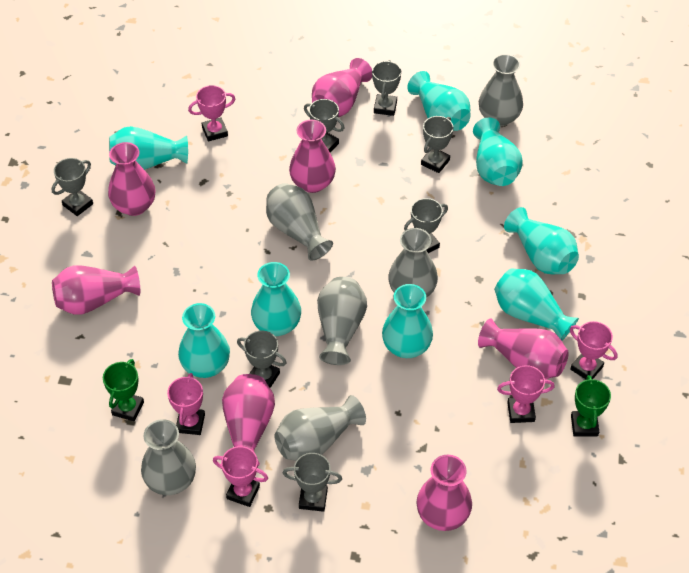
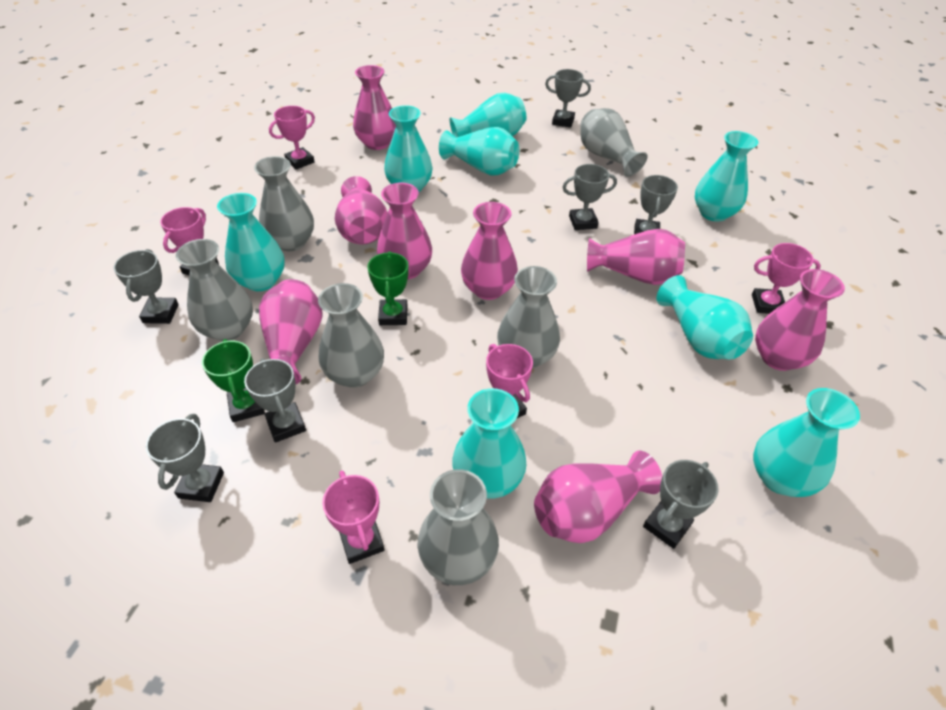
pink vase: [52,265,140,315] [108,142,156,216] [222,374,275,466] [289,120,336,193] [312,58,372,117] [416,455,472,531] [478,318,569,379] = 7 -> [259,279,323,384] [335,176,388,245] [353,65,396,150] [377,183,432,279] [461,202,518,300] [534,451,662,543] [587,229,685,285] [755,269,845,371] = 8

